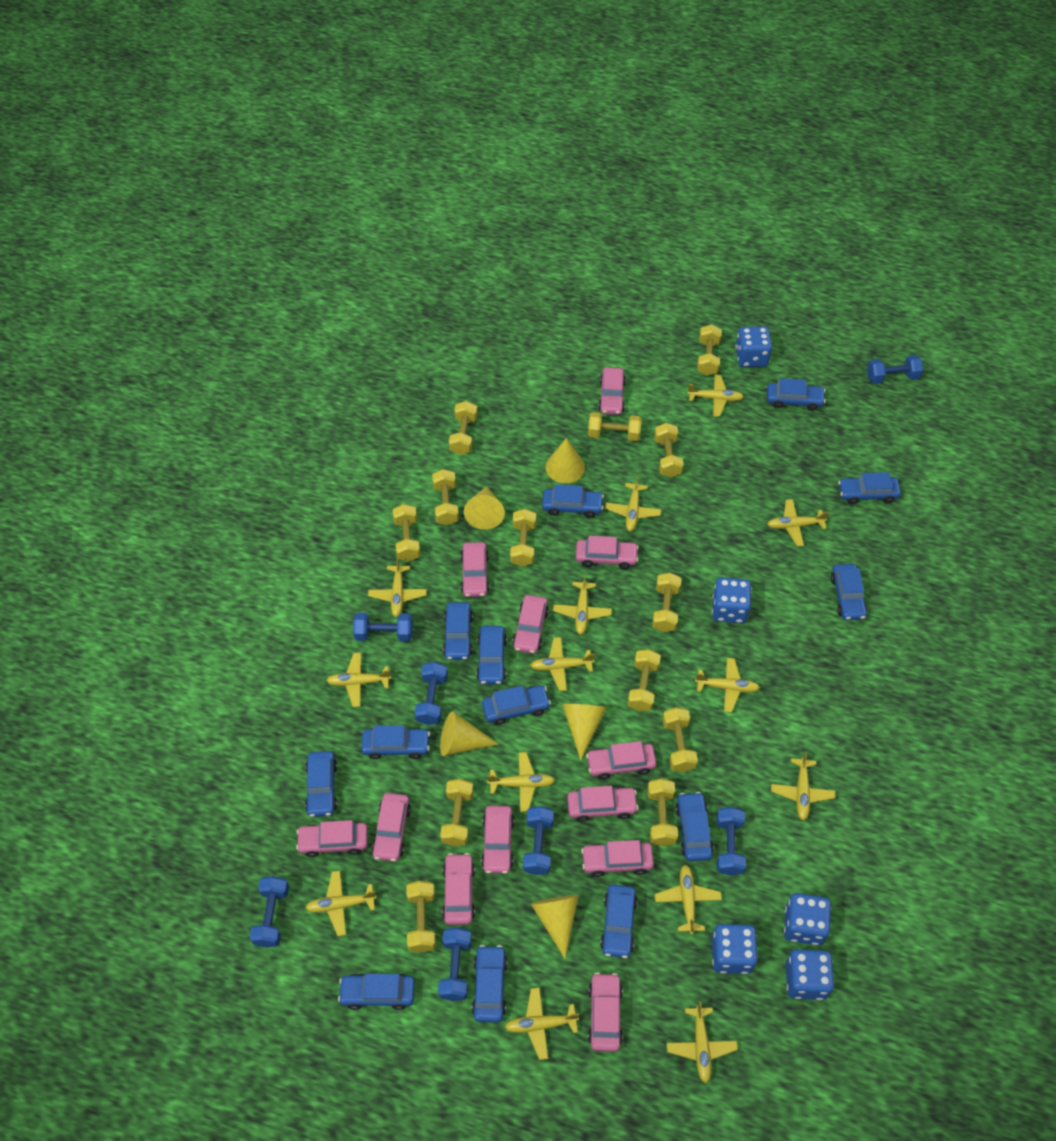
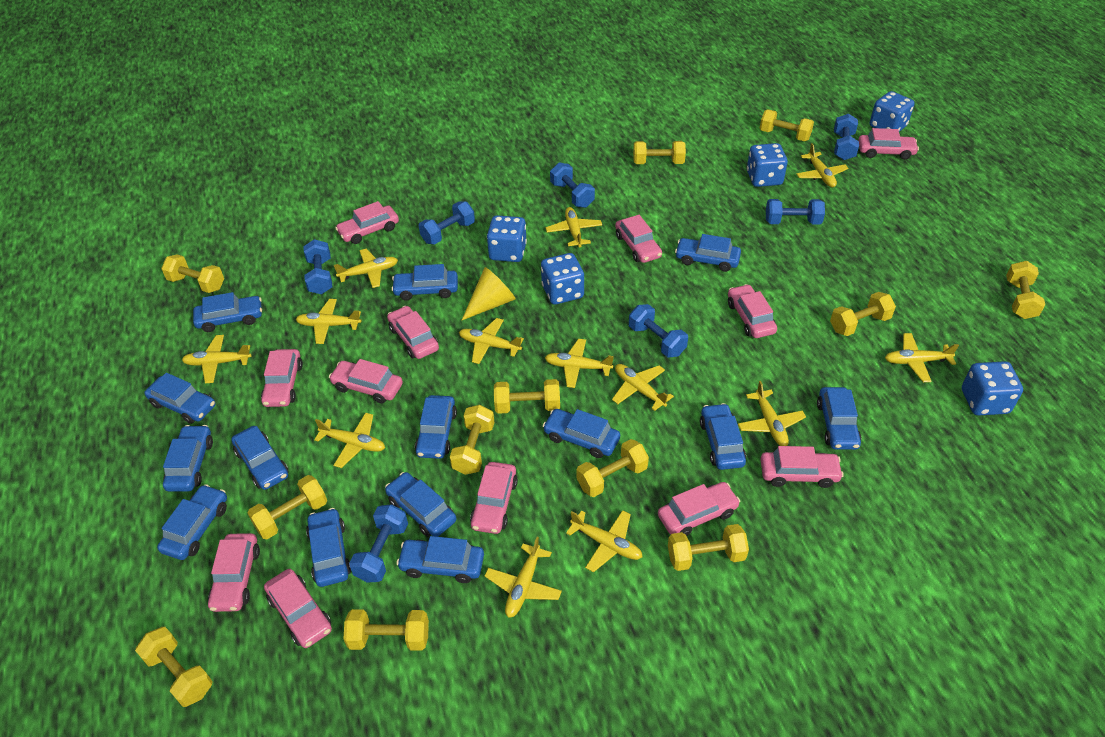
blue car: [305,751,337,817] [338,973,415,1010] [361,725,430,759] [443,602,473,660] [472,945,507,1022] [476,626,507,685] [482,685,551,725] [542,484,604,518] [600,884,637,958] [675,792,714,861] [767,378,826,411] [831,564,867,620] [838,472,901,504] = 13 -> [144,373,215,424] [157,484,227,560] [163,425,213,492] [193,292,262,332] [231,426,289,490] [306,508,351,587] [385,472,456,537] [391,264,458,301] [396,536,484,583] [415,395,457,459] [543,409,620,458] [675,234,741,272] [700,403,746,470] [817,387,861,450] = 14
yellow cone: [440,711,499,756] [464,486,505,530] [531,895,579,959] [545,438,585,483] [562,704,607,760] = 5 -> [462,267,516,320] = 1
yellow dumbbell: [393,504,420,561] [406,881,436,952] [432,469,459,525] [440,779,473,846] [449,401,478,455] [510,509,536,566] [588,412,641,441] [628,649,661,711] [647,778,678,846] [652,572,682,632] [654,423,684,477] [663,707,698,772] [697,324,722,376] = 13 -> [135,627,213,707] [161,254,224,293] [248,475,327,539] [343,609,429,651] [450,405,494,475] [494,379,560,414] [576,439,649,497] [633,141,686,164] [668,524,749,571] [760,110,814,141] [830,292,896,336] [1006,261,1045,319] = 12
yellow plane: [305,870,377,936] [326,653,391,707] [368,557,427,617] [487,752,555,812] [505,987,579,1060] [530,637,595,691] [553,574,612,635] [605,476,661,532] [655,865,722,935] [667,1001,738,1083] [687,375,744,417] [695,658,760,713] [767,499,829,546] [771,752,835,821] = 14 -> [182,335,252,383] [296,299,361,344] [314,413,385,468] [334,249,398,288] [459,318,524,364] [485,537,562,618] [545,207,602,247] [545,339,614,388] [566,510,643,572] [612,364,674,411] [738,381,806,446] [796,143,848,187] [885,333,959,382] = 13

